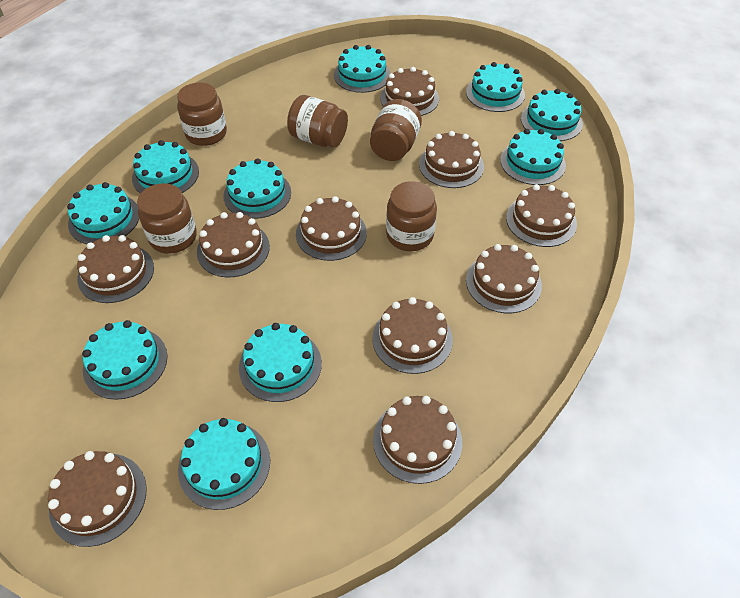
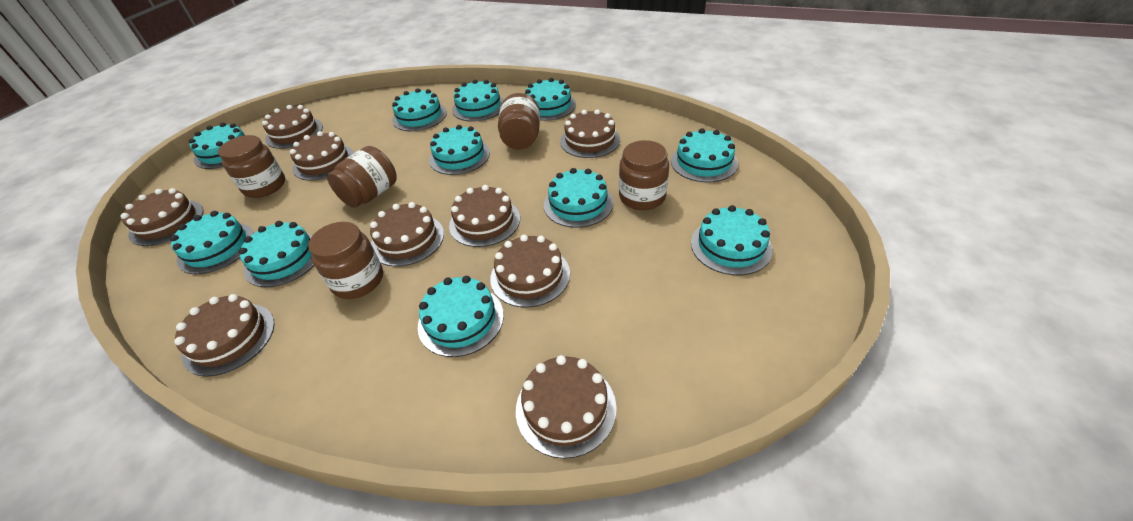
brown cake: [48,451,147,547] [77,235,154,303] [197,212,270,277] [296,196,367,261] [372,297,453,374] [373,396,462,484] [380,67,439,116] [419,131,484,188] [466,244,542,313] [506,184,577,247] = 10 -> [120,188,203,246] [174,294,275,377] [262,105,323,149] [290,131,354,181] [370,202,444,267] [449,185,520,247] [490,235,570,308] [516,355,617,459] [560,109,620,158] = 9
turquoise cake: [67,182,139,244] [82,320,167,400] [132,140,199,194] [178,418,270,510] [223,158,291,219] [239,323,322,402] [334,45,391,93] [466,62,525,112] [500,129,566,185] [521,89,583,141] = 10 -> [170,211,254,275] [189,123,245,169] [239,221,314,287] [392,88,447,131] [418,276,504,357] [429,125,490,175] [452,80,504,122] [525,78,576,121] [544,168,613,228] [671,128,738,182] [691,205,772,275] = 11

